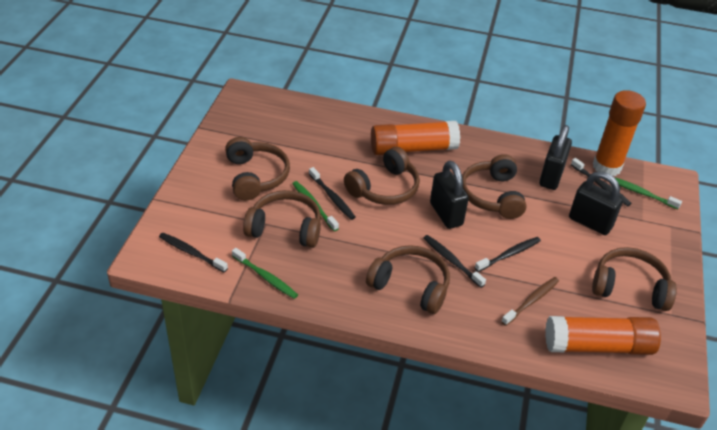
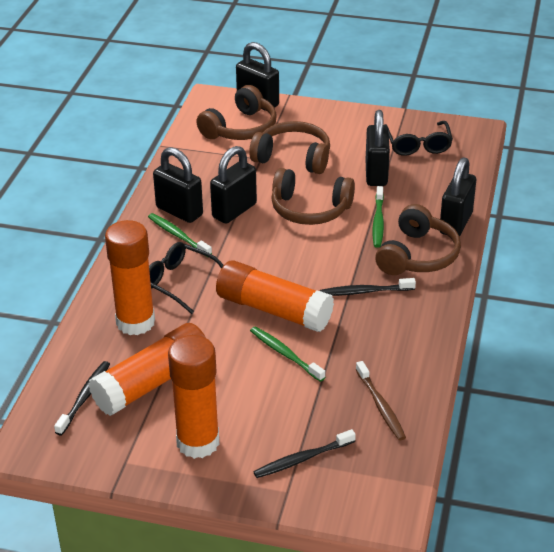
black glasses: none = 0 -> [149,242,224,314] [385,121,453,156] = 2
black padlock: [430,161,469,229] [539,125,572,190] [569,171,623,235] = 3 -> [153,147,203,223] [210,146,257,224] [236,42,279,111] [365,110,390,186] [440,157,476,236] = 5
black toothbrush: [159,233,228,272] [309,167,355,220] [423,235,486,288] [474,237,541,272] [571,158,632,206] = 5 -> [54,361,110,435] [254,429,356,478] [320,278,416,296] = 3
brown headphones: [225,137,290,200] [243,190,321,248] [344,147,420,205] [366,245,450,314] [462,154,527,219] [592,247,677,311] = 6 -> [197,85,277,140] [249,121,330,174] [271,168,355,225] [375,204,461,275] = 4
orange glue stick: [371,121,460,155] [545,316,661,355] [593,90,646,176] = 3 -> [88,323,206,416] [105,220,155,335] [168,335,219,459] [216,260,334,332] = 4

